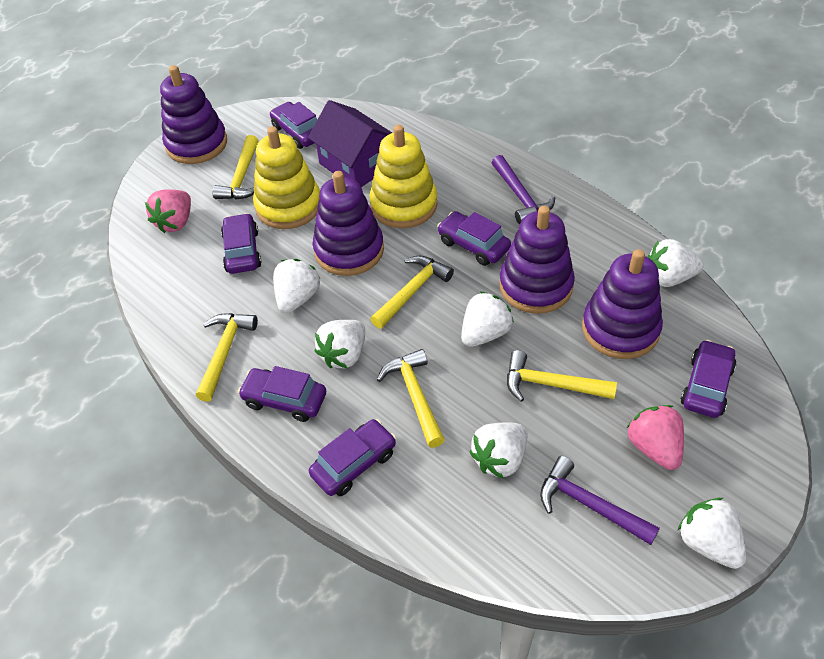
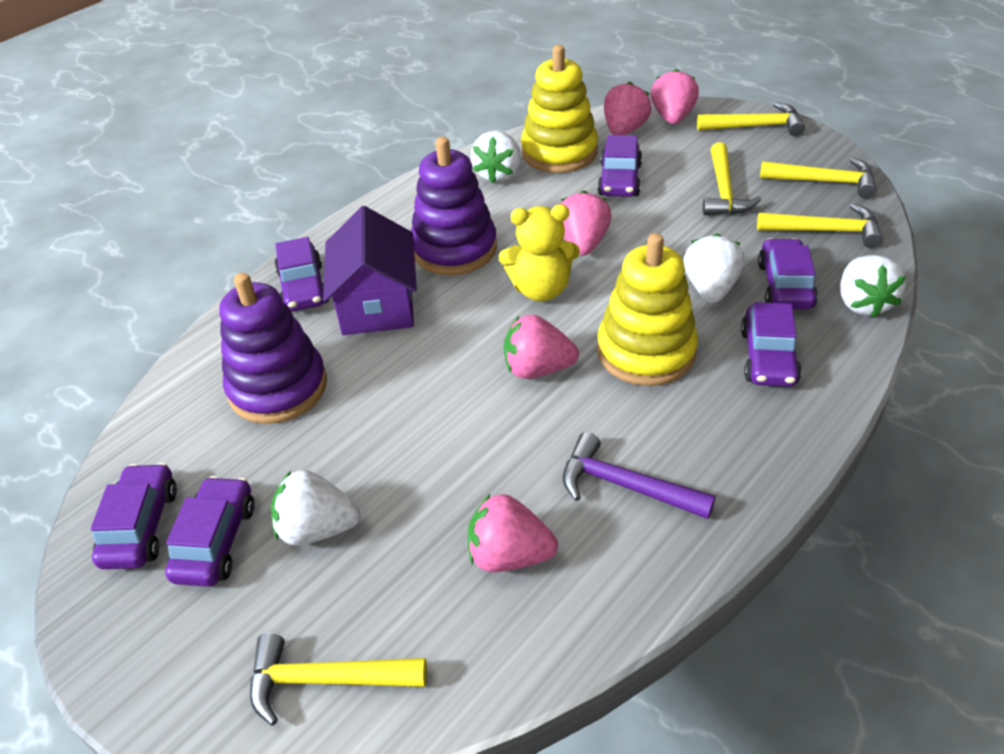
pink strawberry: [145,189,191,233] [627,405,684,470] = 2 -> [468,493,558,572] [504,315,579,379] [561,190,612,255] [604,82,652,135] [651,69,699,124] = 5
purple hammer: [492,155,555,224] [540,456,660,545] = 2 -> [563,432,716,519] = 1
purple stacking toy: [160,65,227,164] [313,171,384,276] [499,206,575,314] [582,249,663,359] = 4 -> [220,273,327,424] [411,137,497,275] = 2
white strawberry: [273,259,320,313] [315,320,365,368] [461,291,514,347] [469,422,528,479] [648,239,704,287] [677,498,746,569] = 6 -> [271,470,361,546] [471,131,521,183] [684,233,745,303] [840,255,906,318] = 4
yellow teddy bear: none = 0 -> [499,204,580,302] = 1

